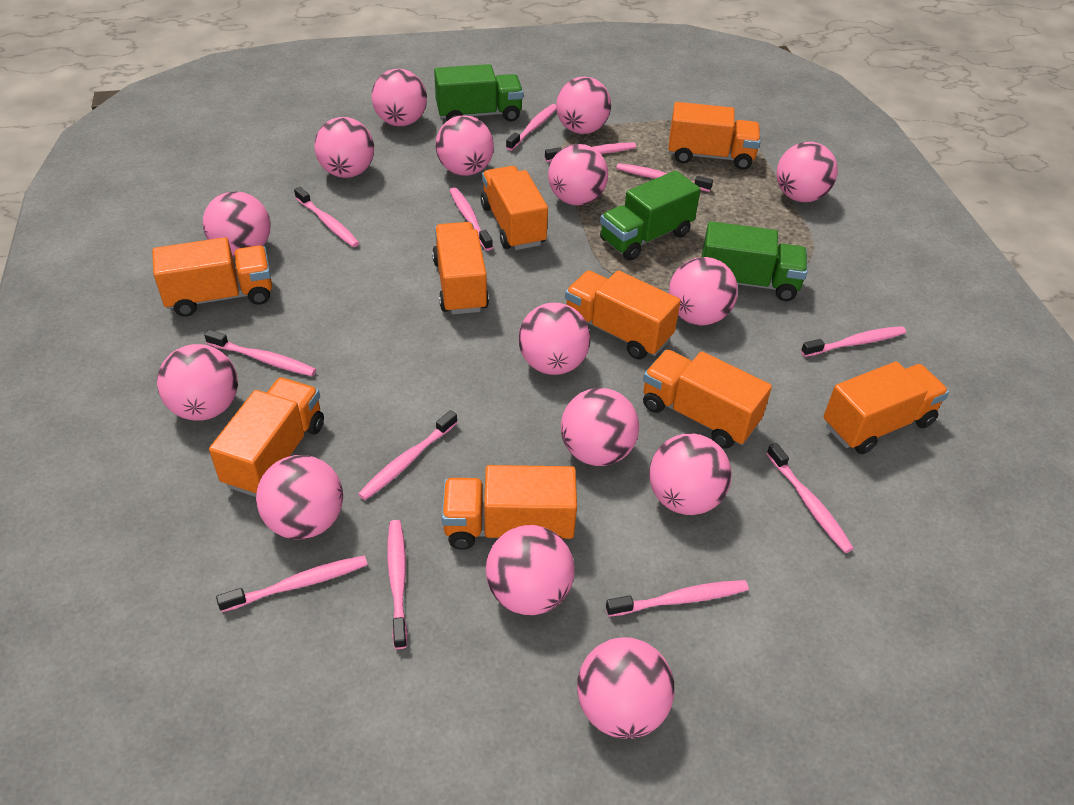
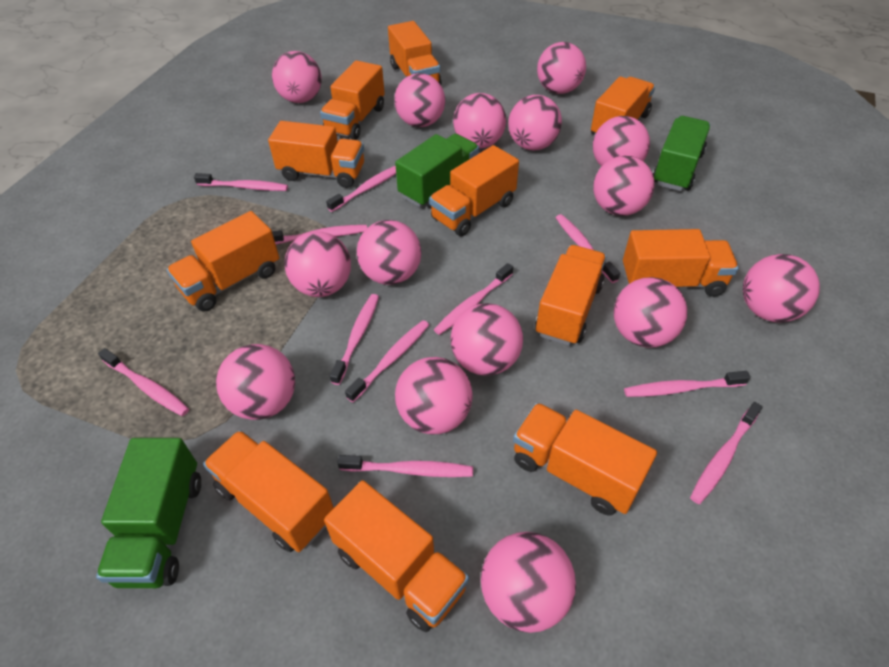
orange truck: [152,237,272,317] [209,378,324,497] [432,222,489,314] [442,465,577,550] [481,166,548,250] [565,270,681,360] [643,350,772,449] [669,102,761,170] [823,361,949,454] = 9 -> [166,211,279,311] [203,430,334,552] [268,121,364,188] [320,60,385,140] [324,480,469,632] [388,21,441,85] [429,145,519,236] [513,403,657,516] [535,245,607,346] [591,77,655,136] [623,229,739,297] = 11
pink toothbrush: [204,330,316,376] [216,555,368,612] [294,187,359,247] [358,410,458,500] [387,520,407,649] [449,187,493,251] [506,104,556,151] [545,142,636,162] [606,580,749,617] [616,163,713,192] [766,443,854,553] [801,326,906,357] = 12 -> [98,348,189,416] [194,173,288,191] [272,225,367,244] [326,166,396,212] [330,294,379,385] [337,455,473,477] [345,320,429,402] [434,263,513,335] [555,214,620,283] [624,371,750,397] [690,402,763,504] = 11

